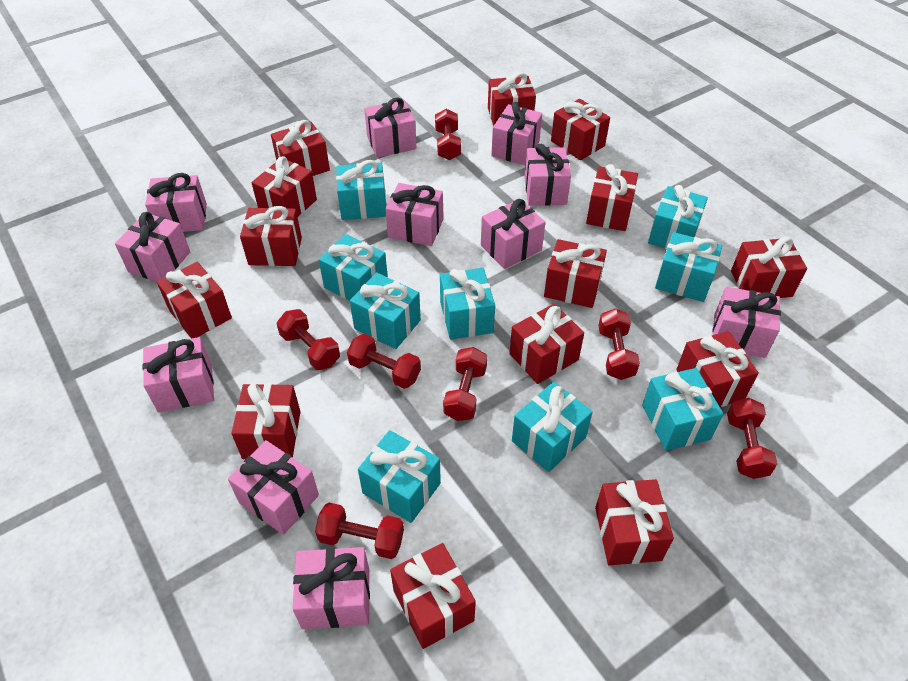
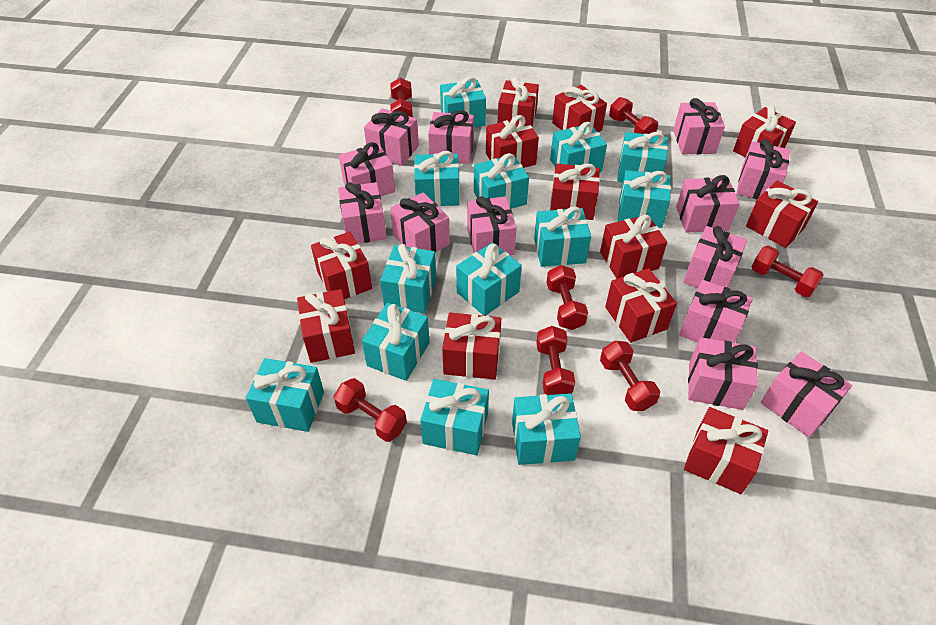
pink gift: [115,212,190,282] [142,337,214,412] [145,173,207,232] [228,440,319,535] [292,547,370,629] [364,97,417,158] [385,183,443,246] [481,199,545,269] [491,102,542,165] [524,144,571,206] [712,286,781,358] = 11 -> [338,182,387,244] [339,142,395,196] [364,108,419,166] [390,192,450,252] [428,110,474,164] [467,196,517,255] [673,98,725,154] [676,175,740,233] [679,280,753,343] [683,226,747,288] [688,337,758,410] [736,139,790,199] [761,351,852,438] = 13
red gift: [157,262,232,339] [231,383,301,459] [240,206,302,266] [251,157,317,217] [271,120,330,176] [390,543,476,649] [488,72,536,126] [509,303,584,384] [544,239,607,308] [551,99,610,160] [586,164,638,231] [595,479,674,566] [676,331,759,407] [731,237,807,298] = 14 -> [297,289,355,363] [311,231,372,299] [442,313,501,380] [486,115,539,168] [498,77,539,126] [550,163,600,220] [552,85,607,132] [600,215,667,279] [605,268,677,343] [684,407,768,494] [733,105,796,158] [746,181,818,248] = 12
turquoise gift: [319,234,388,301] [336,160,386,220] [350,272,421,349] [358,430,441,523] [440,268,495,340] [512,382,593,472] [642,368,723,451] [648,185,708,249] [655,232,722,302] = 9 -> [246,358,324,432] [362,303,430,381] [380,244,436,314] [414,151,460,206] [420,379,489,455] [440,77,486,127] [456,242,522,316] [474,153,529,209] [512,393,581,465] [534,207,591,267] [550,122,607,172] [617,132,668,182] [618,170,671,228] = 13

